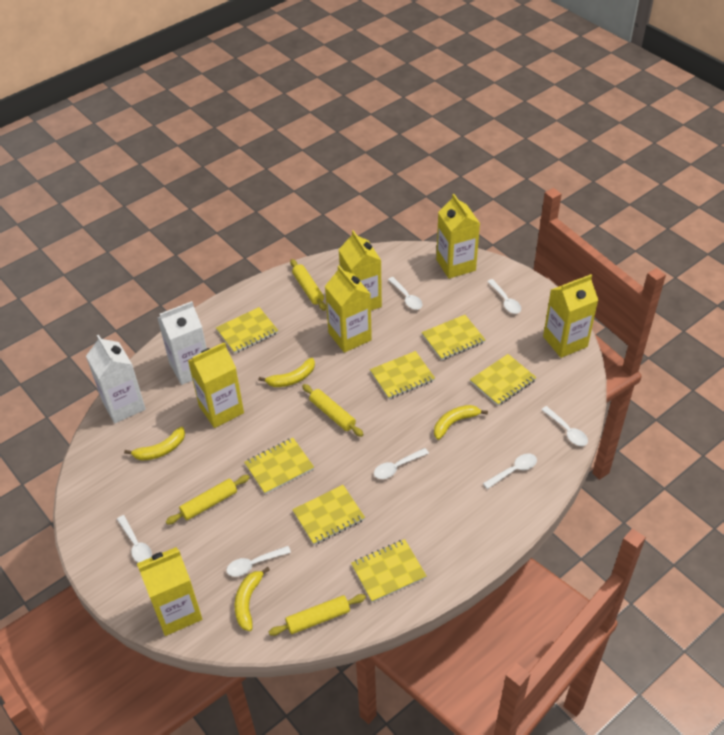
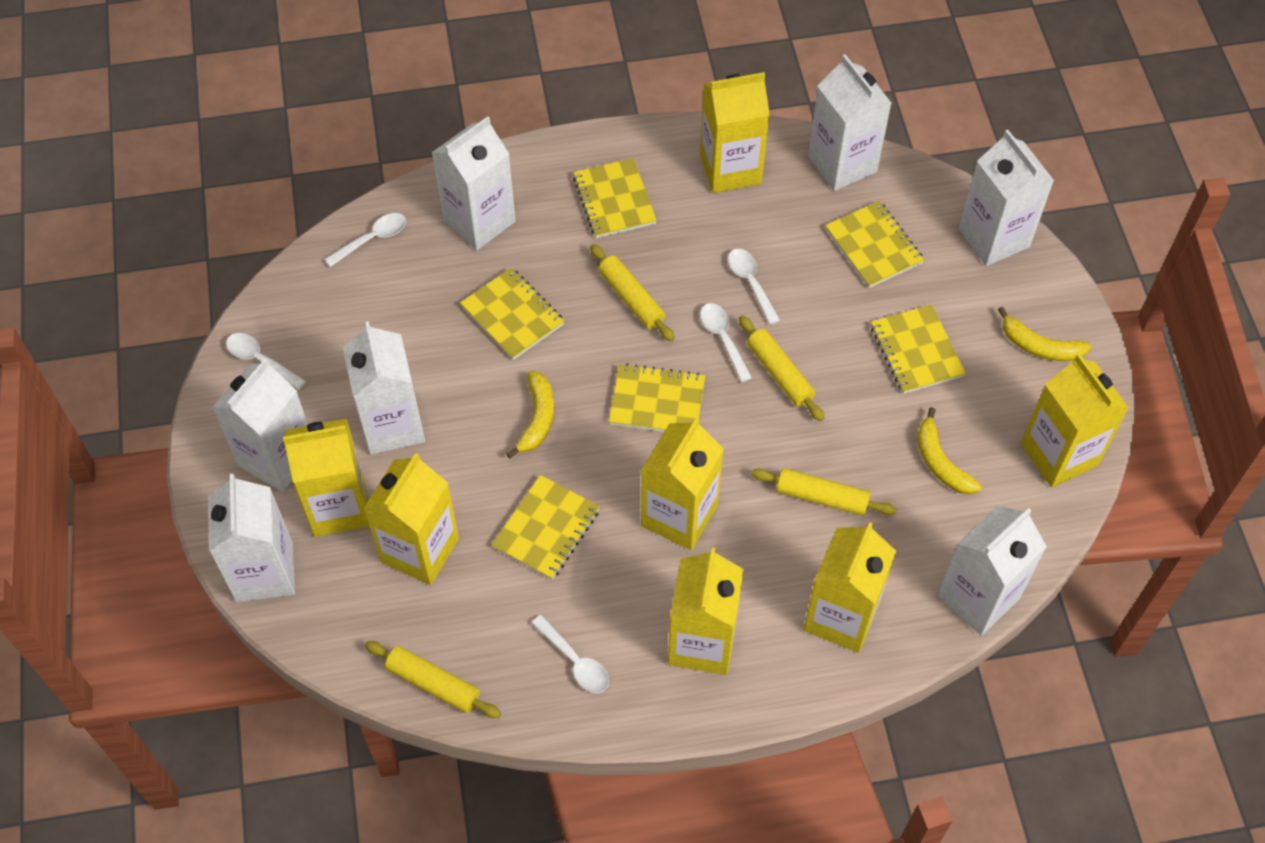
white carton: [86,335,146,423] [158,301,207,385] = 2 -> [208,474,295,602] [212,358,308,492] [343,321,425,455] [432,116,516,250] [808,54,891,191] [937,505,1047,635] [958,130,1054,266] = 7
white spoon: [117,515,152,563] [227,546,291,577] [374,448,429,479] [388,277,422,310] [483,454,537,489] [487,279,521,314] [541,406,588,446] = 7 -> [226,333,306,390] [324,213,406,267] [531,615,609,693] [700,303,752,382] [728,249,780,325] = 5
yellow banana: [124,427,185,461] [235,567,270,631] [259,358,315,387] [434,405,488,440] = 4 -> [506,371,554,459] [917,407,982,494] [998,307,1091,361] = 3
yellow carton: [137,547,202,636] [188,342,244,428] [325,265,372,353] [338,230,382,310] [436,194,480,279] [543,274,598,358] = 6 -> [283,419,369,537] [363,453,459,585] [641,417,724,550] [668,548,744,675] [700,72,770,193] [804,522,896,653] [1021,353,1129,488] = 7
yellow notebook: [216,307,278,354] [244,438,314,494] [292,485,365,545] [351,539,426,602] [370,351,435,399] [422,315,485,360] [470,354,537,406] = 7 -> [460,268,564,360] [492,475,600,580] [573,158,657,238] [609,363,705,432] [825,201,924,288] [871,304,966,394] = 6

